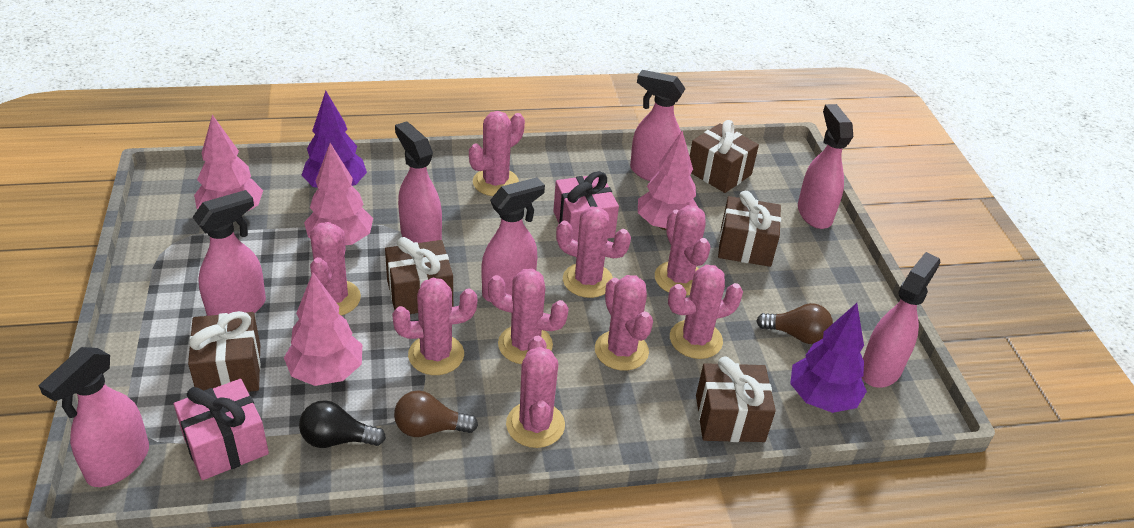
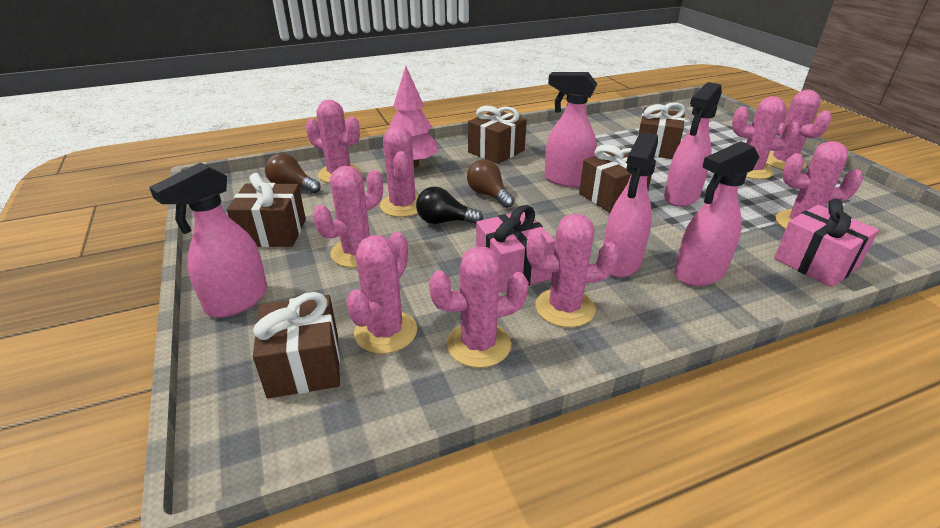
pink spray bottle: [39,347,149,487] [193,190,266,316] [395,121,442,243] [481,177,545,302] [630,70,686,181] [798,104,853,229] [862,252,940,388] = 7 -> [149,163,268,318] [545,72,597,187] [603,132,658,278] [664,82,722,207] [674,141,759,286] = 5
pink tree: [194,115,263,211] [284,273,363,386] [304,143,373,245] [638,131,699,230] = 4 -> [383,66,438,168] = 1
purple tree: [301,91,367,188] [790,303,867,413] = 2 -> none = 0

